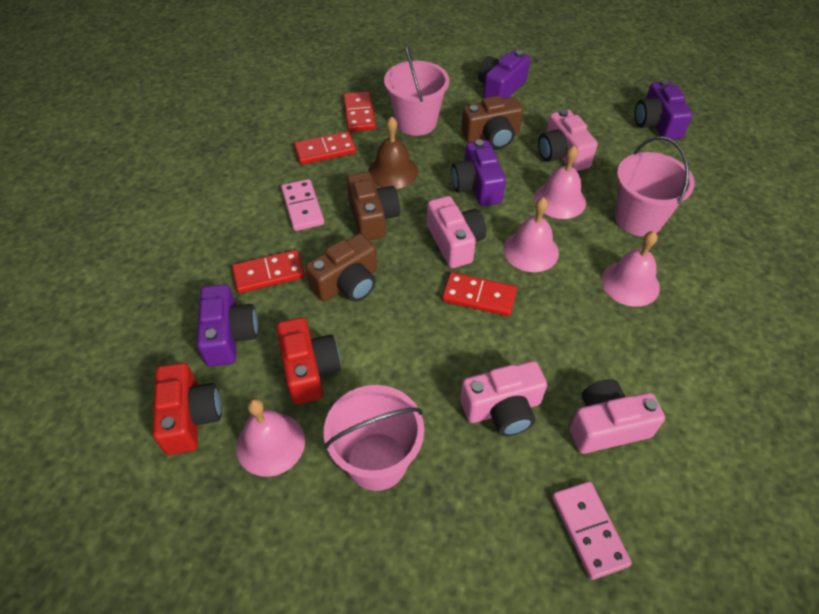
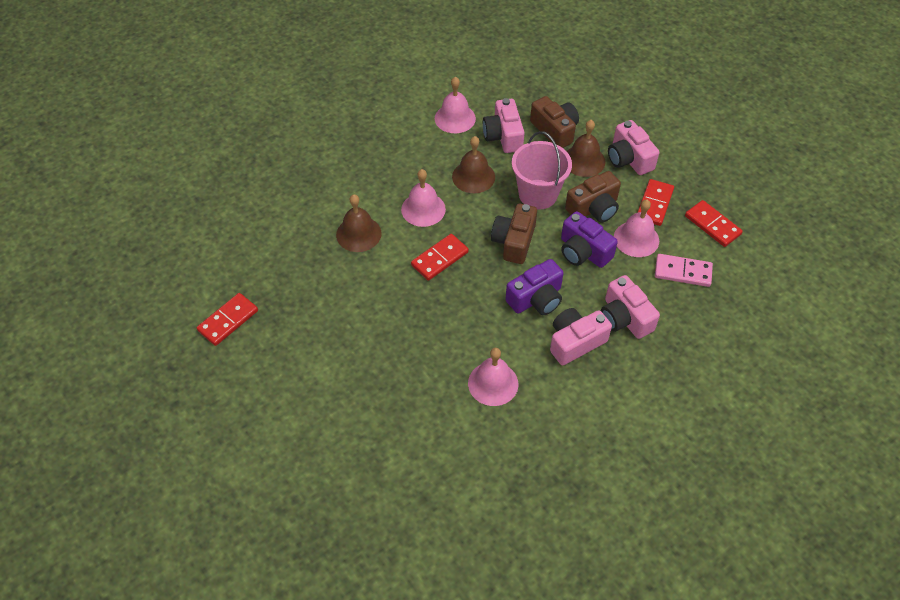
brown bell: [368,117,418,189] = 1 -> [336,194,381,252] [452,136,495,193] [567,120,606,177] = 3
pink bucket: [324,385,424,491] [384,44,449,136] [615,136,695,236] = 3 -> [512,131,572,210] = 1
pink domino: [281,179,324,231] [552,481,632,580] = 2 -> [655,254,713,287] = 1
purple camera: [197,284,258,367] [451,139,506,206] [478,50,530,99] [635,80,693,140] = 4 -> [505,259,564,315] [561,211,618,268] = 2
red camera: [153,363,222,455] [276,317,341,404] = 2 -> none = 0

